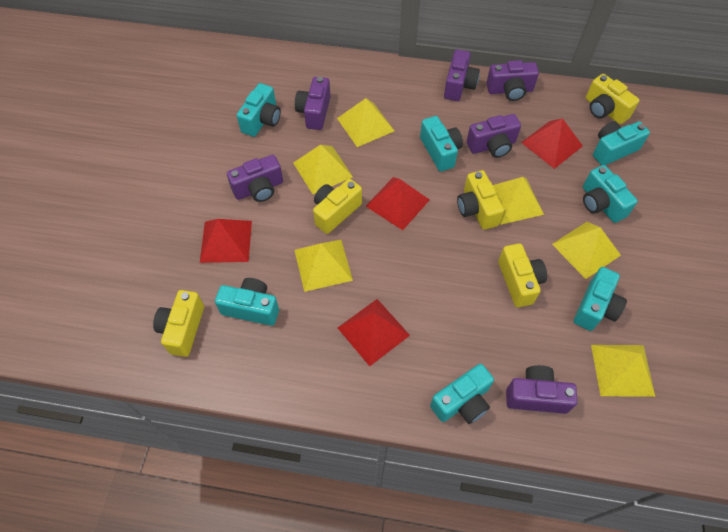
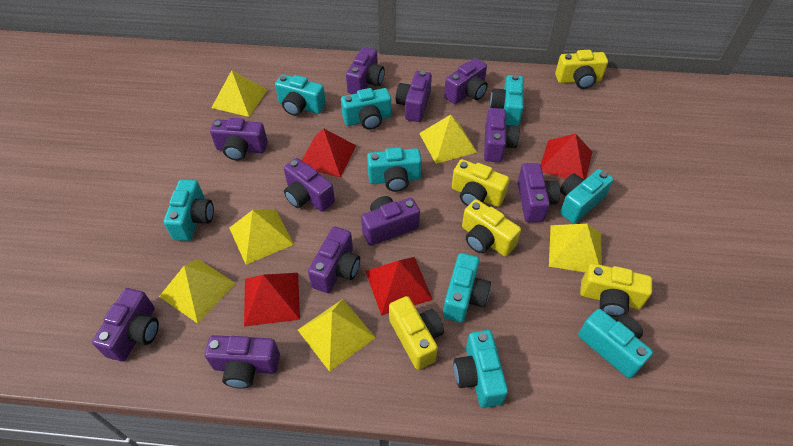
purple camera: [227,155,283,202] [295,77,331,130] [444,49,480,101] [466,114,521,158] [486,60,539,101] [506,365,578,414] = 6 -> [92,288,159,362] [205,335,280,389] [210,118,268,161] [284,158,335,212] [308,227,360,293] [346,47,385,94] [361,196,420,246] [396,71,432,122] [444,58,488,104] [484,108,520,162] [517,163,560,223] = 11
turquoise camera: [215,278,279,326] [237,83,281,137] [420,116,463,172] [430,364,494,424] [574,267,627,331] [583,165,638,223] [593,121,650,165] = 7 -> [164,180,214,241] [275,74,326,116] [341,88,391,130] [367,147,422,192] [443,253,491,323] [454,330,508,408] [490,74,524,126] [560,169,614,223] [578,309,653,378] = 9

